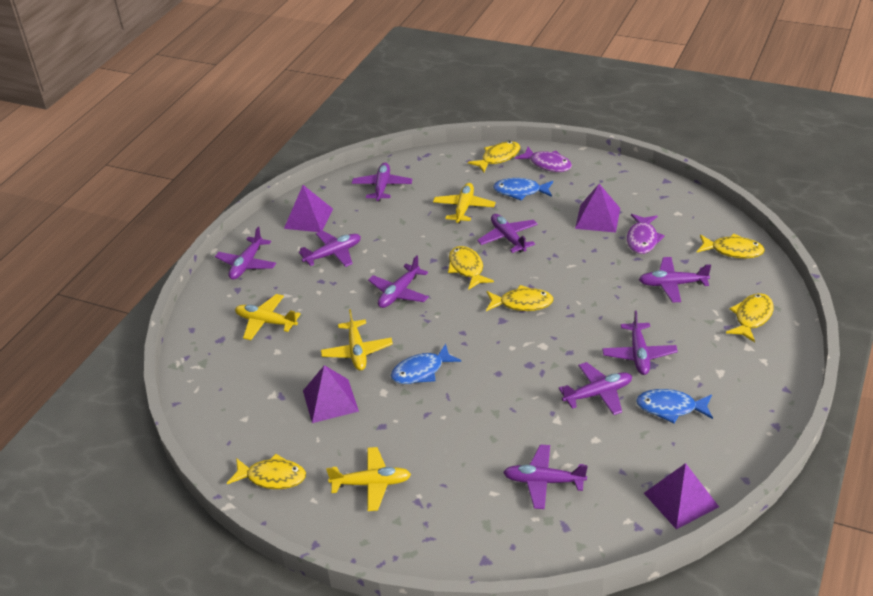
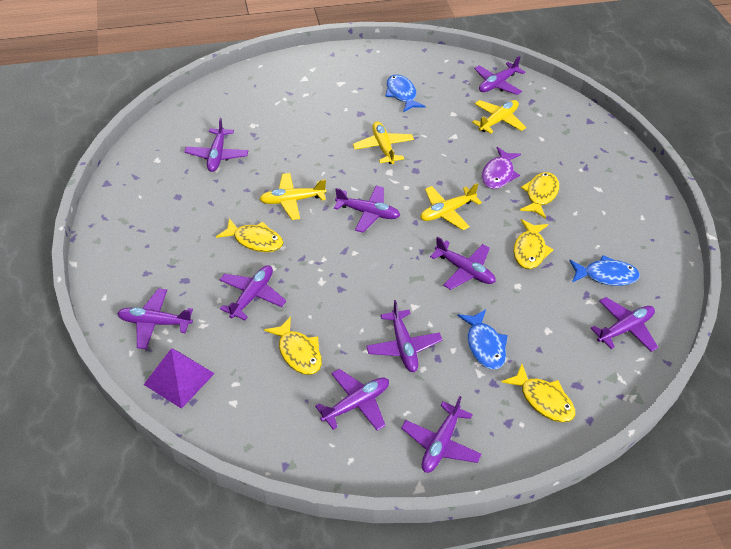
purple fish: [515,147,572,172] [627,214,665,254] = 2 -> [482,147,521,189] = 1
purple plane: [215,227,276,280] [299,231,361,267] [352,163,412,201] [368,255,429,308] [477,214,538,253] [503,444,588,509] [559,362,632,415] [602,310,678,375] [639,257,711,302] = 9 -> [117,289,193,349] [185,118,248,172] [220,265,286,320] [315,369,389,431] [334,186,400,233] [366,300,442,372] [401,396,482,473] [430,236,496,290] [474,56,525,95] [590,297,658,352] = 10
purple pyramid: [284,185,333,232] [303,365,359,423] [575,184,620,233] [644,463,719,529] = 4 -> [144,348,215,409] = 1
yellow fish: [227,454,306,489] [448,246,494,290] [468,141,520,173] [486,285,554,311] [697,233,765,258] [726,293,774,342] = 6 -> [216,218,283,252] [264,316,322,375] [502,364,576,422] [513,219,554,269] [520,172,559,219] = 5

